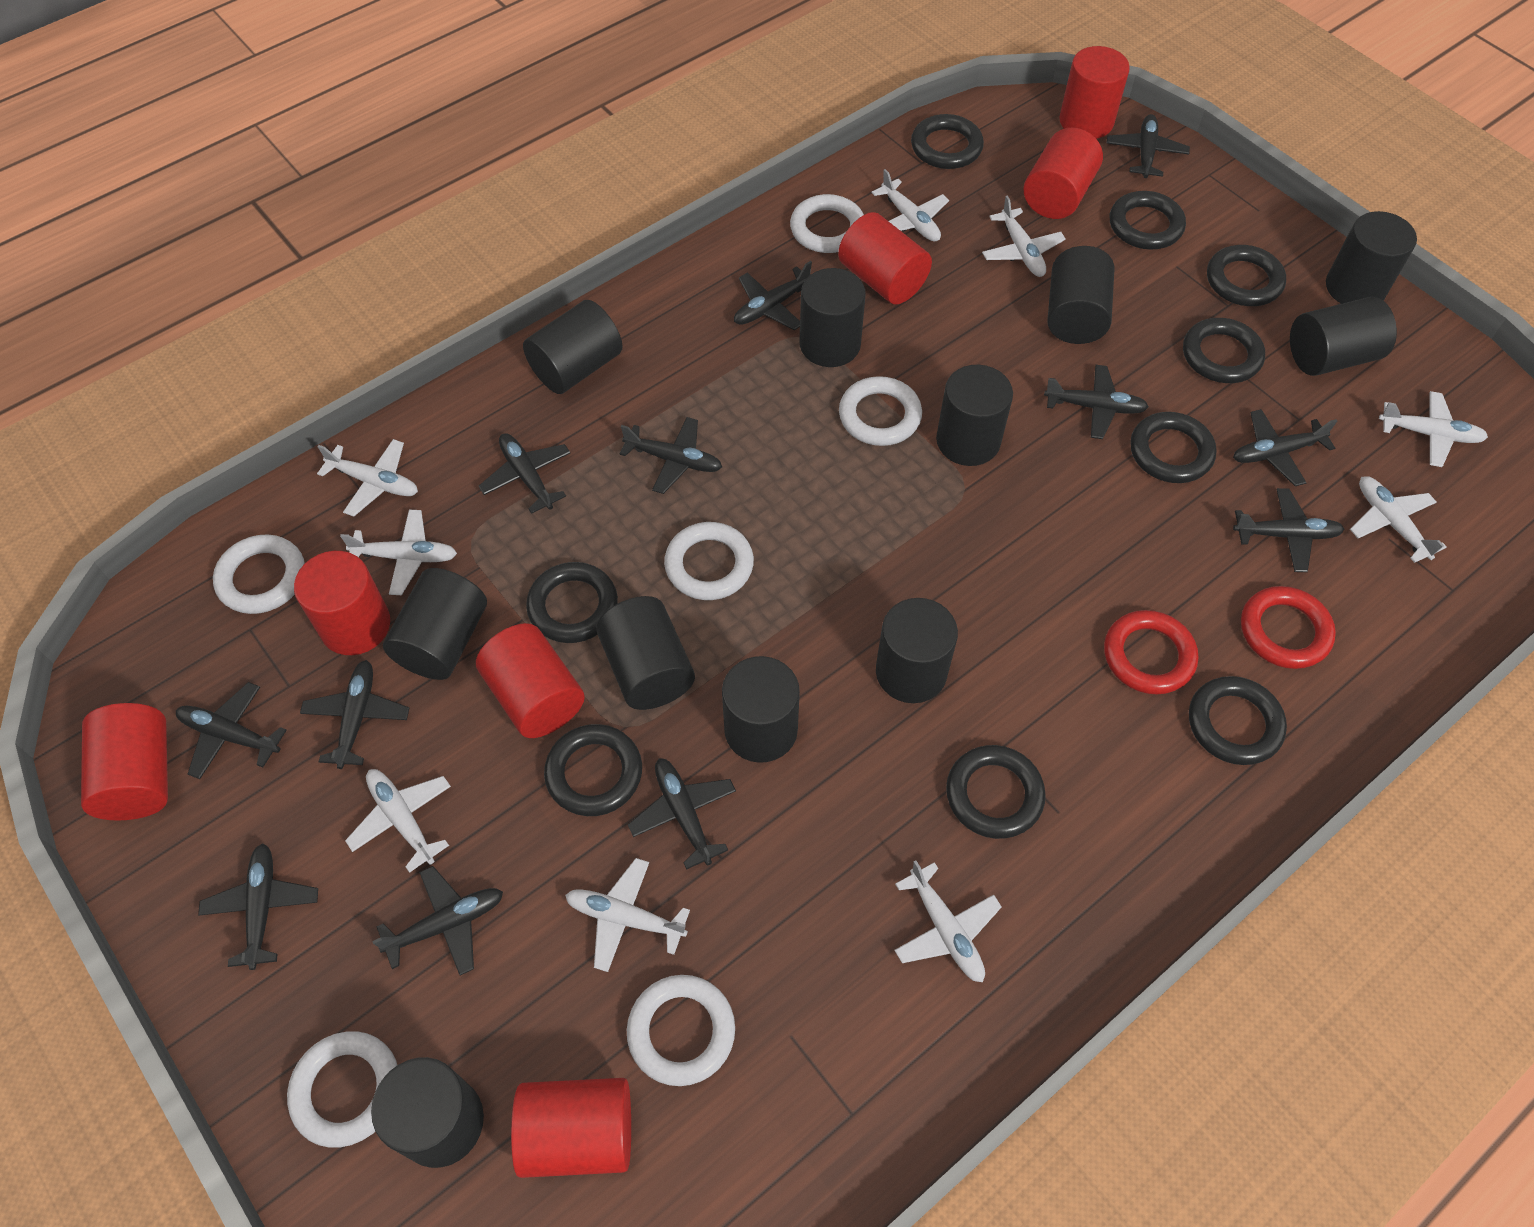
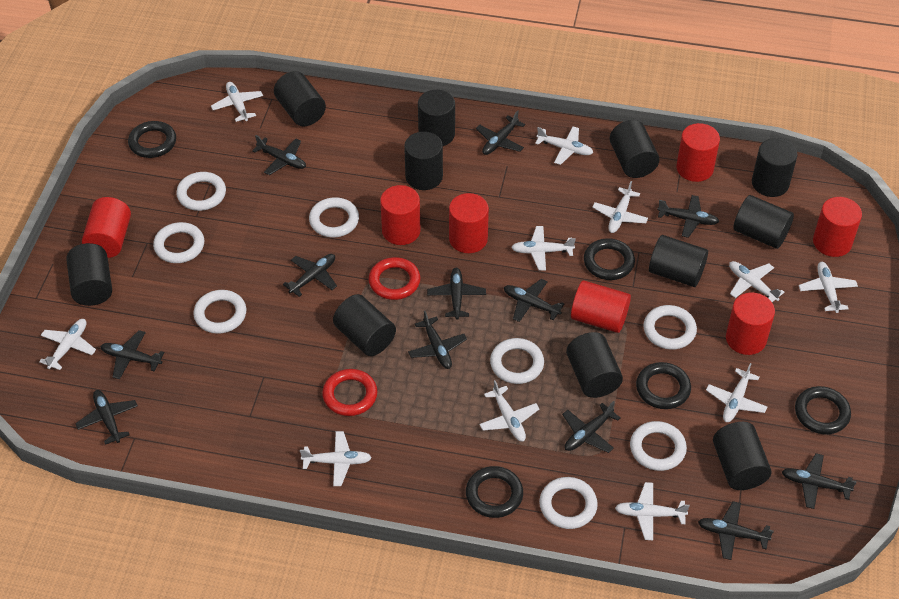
black ring: [526,562,618,643] [544,724,642,816] [911,114,984,169] [946,745,1046,839] [1110,191,1186,250] [1130,412,1217,483] [1183,318,1265,383] [1189,676,1287,765] [1207,245,1286,306] = 9 -> [128,121,176,158] [466,466,523,518] [584,238,635,280] [636,362,691,409] [795,386,851,434] = 5
white plane: [317,439,418,517] [340,510,457,595] [345,769,451,873] [565,858,690,972] [871,169,949,242] [894,860,1002,982] [982,195,1066,277] [1350,476,1447,563] [1379,391,1488,467] = 9 -> [39,319,96,370] [211,82,263,122] [300,431,372,486] [479,380,539,441] [511,226,576,270] [535,127,593,165] [592,181,648,233] [615,482,690,540] [706,363,767,422] [729,261,785,302] [799,262,858,313] = 11
white ring: [213,534,305,614] [287,1031,397,1148] [627,975,735,1086] [664,522,754,600] [790,194,864,253] [839,376,922,446] = 6 -> [153,222,204,263] [176,172,226,211] [193,290,246,334] [309,197,359,237] [490,338,544,384] [539,477,598,529] [630,421,687,471] [643,305,697,350] = 8

